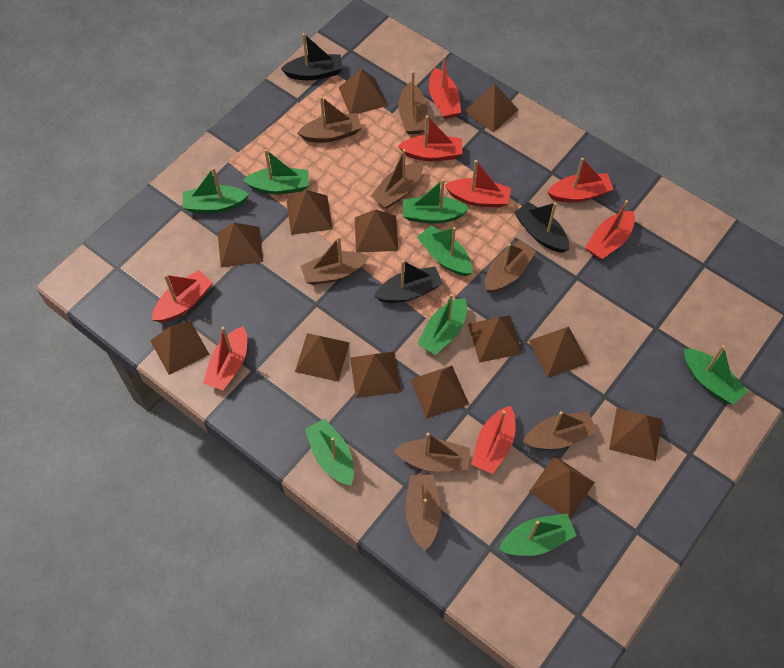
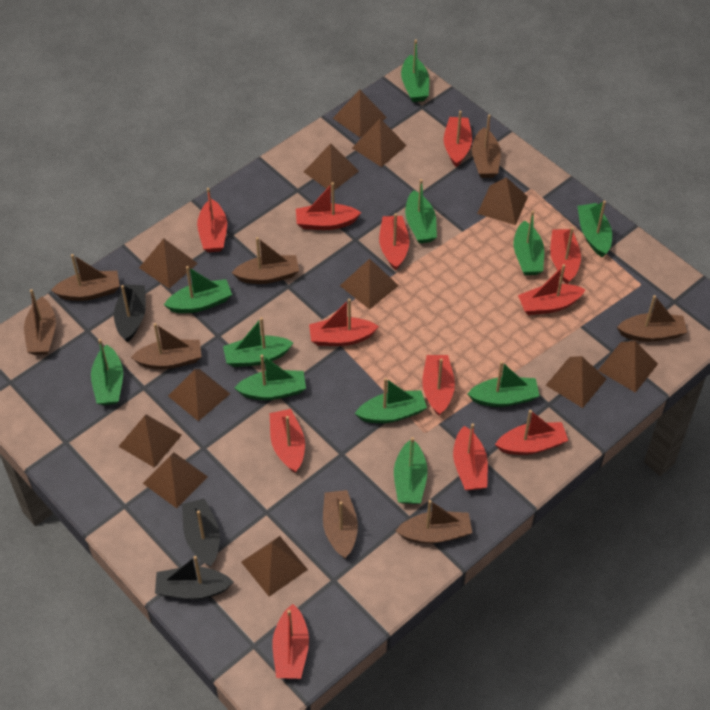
brown pyramid: [150,321,209,375] [218,223,263,267] [287,190,332,235] [295,333,350,381] [338,69,387,114] [350,352,401,398] [355,209,398,253] [410,366,469,419] [464,84,518,132] [468,316,522,363] [529,327,588,378] [529,456,595,519] [609,408,662,461] = 13 -> [118,414,182,468] [139,239,198,288] [143,453,208,508] [168,369,230,421] [241,536,308,596] [304,143,359,193] [333,90,387,138] [340,259,399,310] [352,119,407,167] [477,177,528,225] [546,356,606,408] [598,341,658,393] = 12
green boat: [183,167,249,213] [243,149,309,194] [305,419,354,486] [403,179,470,224] [417,225,473,276] [417,294,467,355] [499,514,577,556] [684,345,747,405] = 8 -> [91,339,123,405] [164,266,232,313] [223,317,294,367] [234,355,306,400] [355,378,427,423] [394,437,428,504] [401,40,429,102] [405,179,437,244] [467,361,539,407] [514,211,544,275] [578,201,612,257] = 11
red boat: [152,270,213,323] [203,326,247,390] [398,115,462,161] [429,55,461,119] [445,160,511,208] [471,406,515,474] [547,158,614,202] [585,200,635,260] = 8 -> [197,188,227,252] [270,409,305,473] [273,604,309,679] [296,182,361,230] [309,299,379,346] [379,213,409,271] [422,355,455,416] [444,111,472,167] [453,423,488,490] [495,410,568,455] [518,264,586,315] [550,227,581,284] = 12

